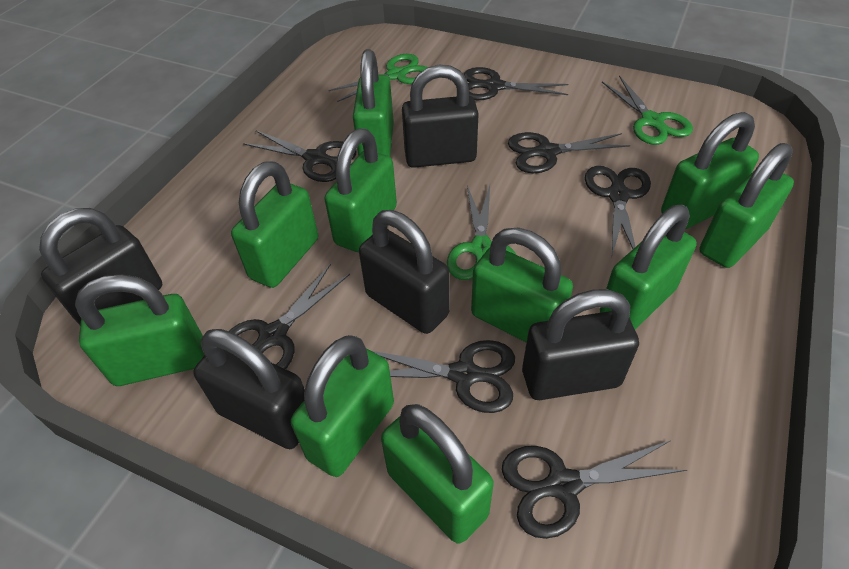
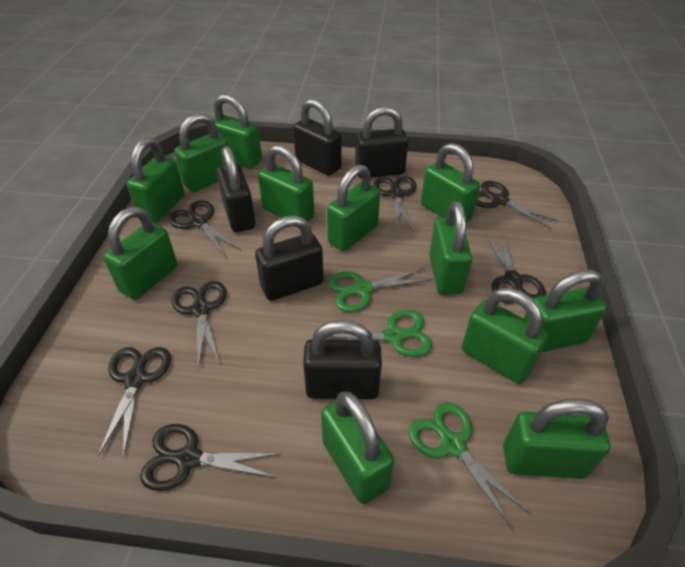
green padlock: [75,274,205,386] [231,161,318,288] [291,335,394,477] [324,128,397,252] [353,49,394,157] [381,404,494,544] [471,228,573,343] [600,205,697,330] [661,112,759,229] [699,143,794,268] = 10 -> [103,207,177,300] [126,138,185,223] [174,113,229,192] [213,94,262,169] [258,145,314,222] [321,391,394,504] [327,164,380,251] [421,143,480,223] [429,201,472,294] [462,288,548,384] [503,399,610,479] [524,270,607,352] = 12

